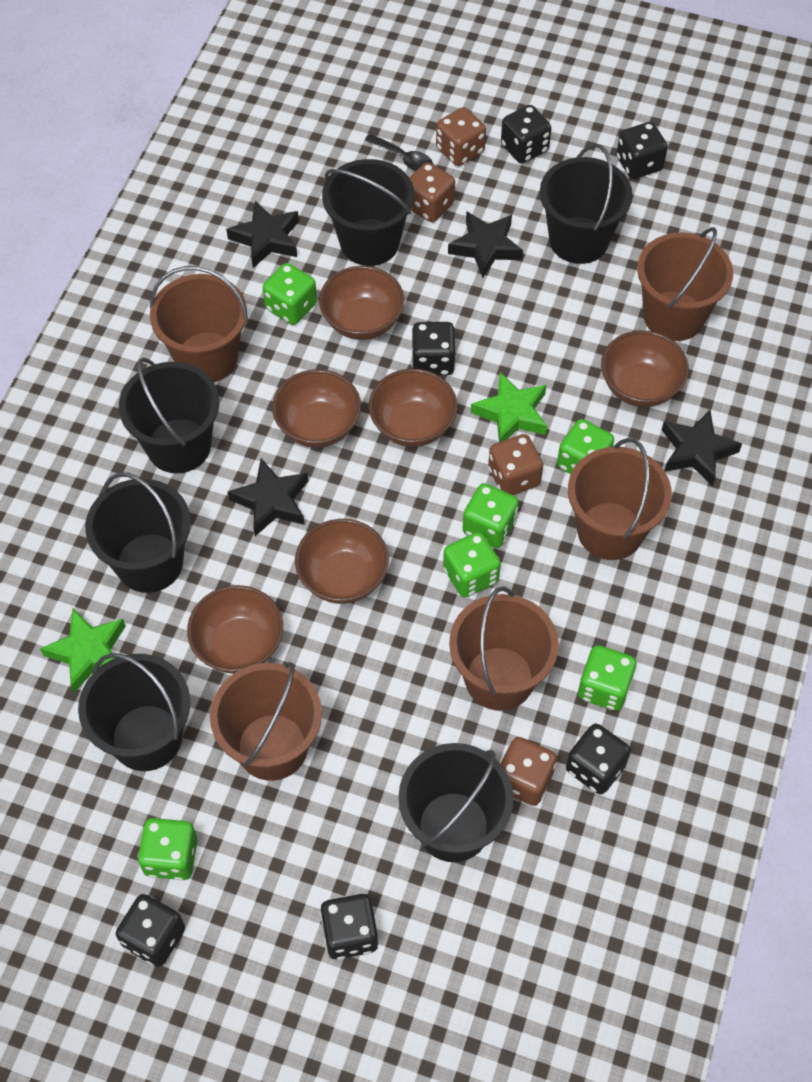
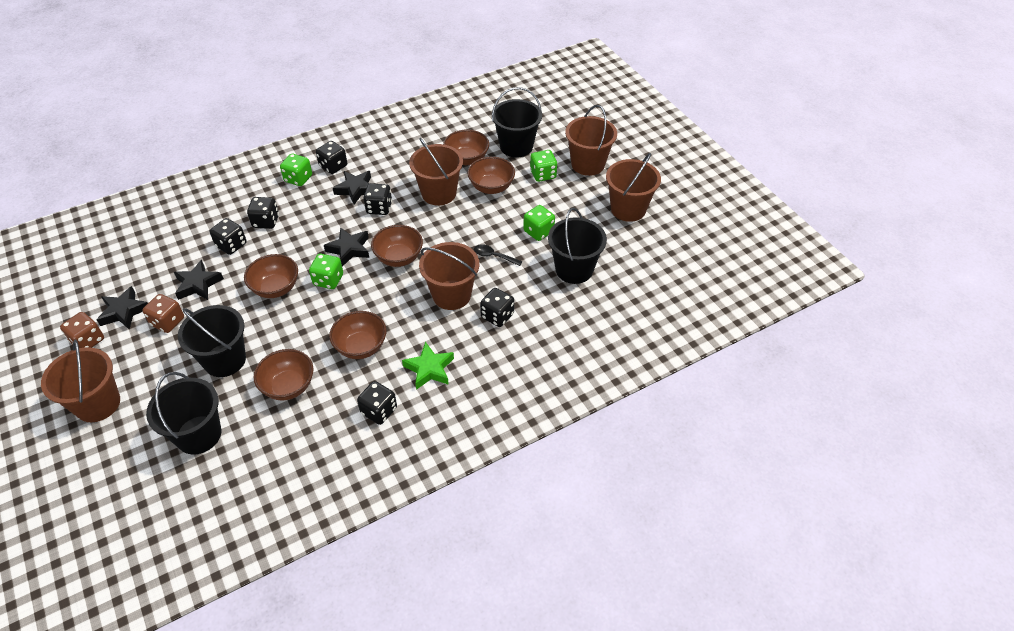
black bucket: [78,653,190,771] [85,473,191,593] [119,358,219,473] [322,159,415,266] [398,743,513,862] [540,143,633,264] = 6 -> [146,372,221,454] [178,305,246,377] [492,87,542,158] [548,208,607,284] = 4
brown dice: [409,162,455,222] [436,107,486,166] [488,434,543,495] [501,737,557,806] = 4 -> [60,312,104,348] [142,294,184,333] = 2
green dice: [138,818,197,880] [263,263,317,325] [443,532,501,598] [462,483,519,548] [557,419,614,474] [578,645,637,711] = 6 -> [280,154,312,186] [309,254,343,289] [523,205,555,241] [530,150,557,182] = 4
green star: [40,608,126,693] [471,372,547,442] = 2 -> [402,342,454,390] = 1

